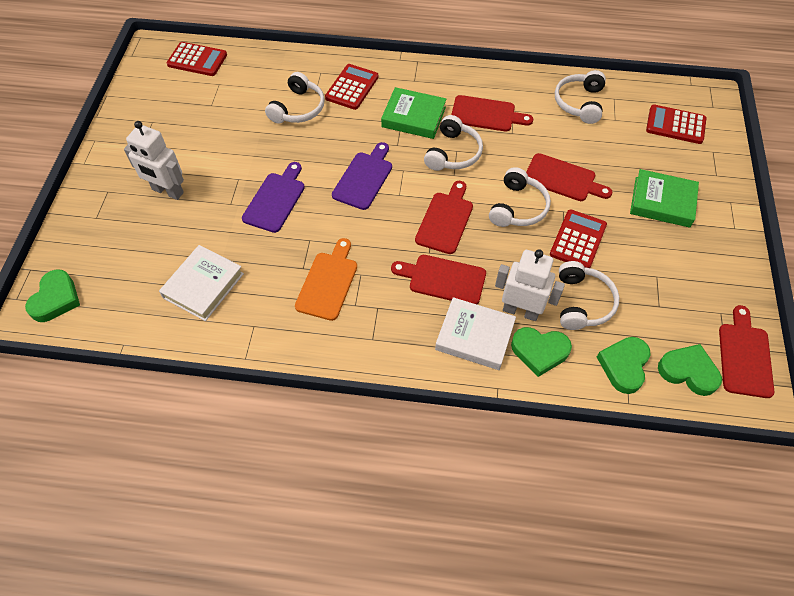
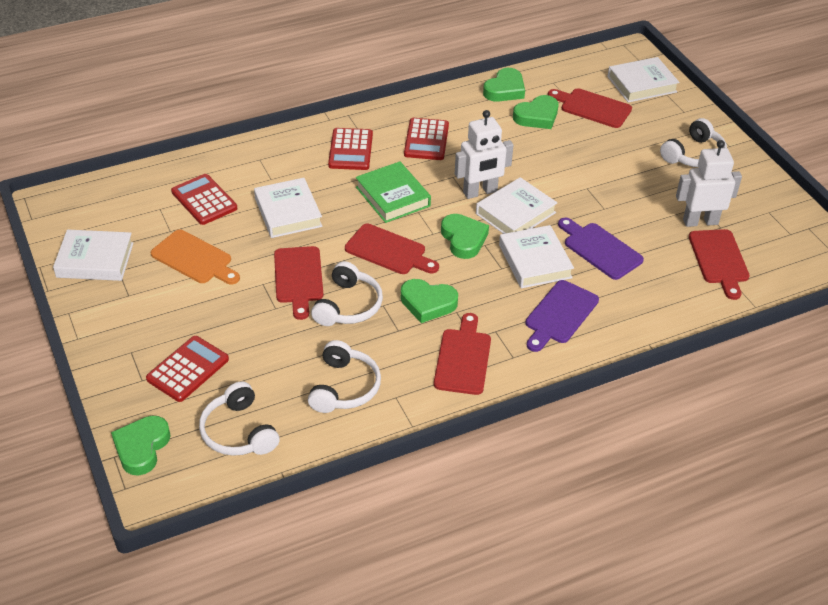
green book: [381,87,446,139] [630,169,699,227] = 2 -> [356,161,431,223] = 1
green heart: [25,269,80,322] [511,327,572,377] [597,337,650,394] [658,344,722,396] = 4 -> [111,416,171,476] [401,279,458,323] [441,214,489,259] [483,68,525,102] [513,95,558,129] = 5
white book: [159,245,244,321] [435,297,516,370] = 2 -> [53,229,133,281] [254,178,322,238] [476,177,557,234] [499,225,574,288] [607,57,679,102] = 5
white headphones: [265,72,325,124] [424,115,483,171] [489,167,551,227] [555,70,606,124] [559,261,620,330] = 5 -> [199,382,280,456] [308,340,381,413] [311,261,383,326] [660,118,727,167] = 4

